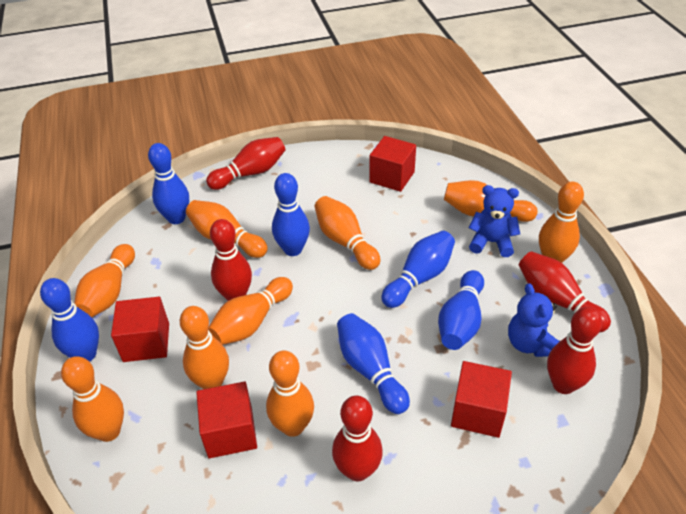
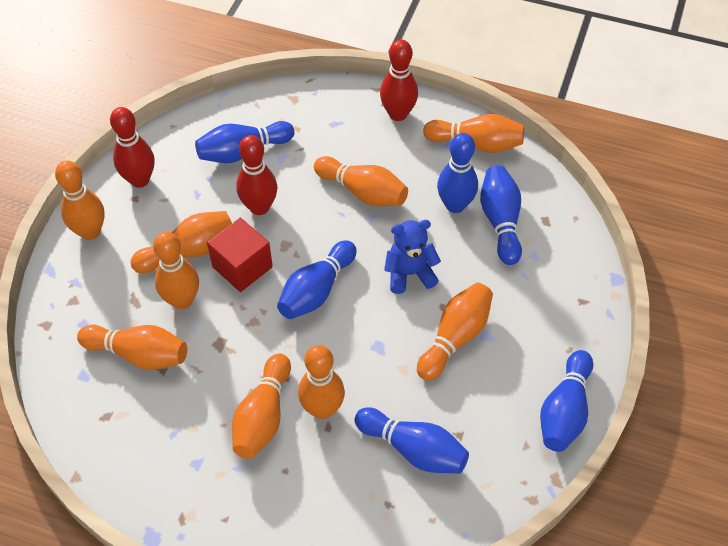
blue teddy bear: [468,185,520,257] [508,283,560,357] = 2 -> [384,220,441,294] = 1
red bowling pin: [206,137,285,190] [210,219,252,301] [332,396,383,481] [519,251,611,332] [547,307,602,394] = 5 -> [110,107,155,188] [236,135,277,215] [380,39,418,121] = 3
red cube: [111,297,169,362] [196,382,257,458] [369,136,416,192] [451,361,512,438] = 4 -> [207,218,273,292] = 1

